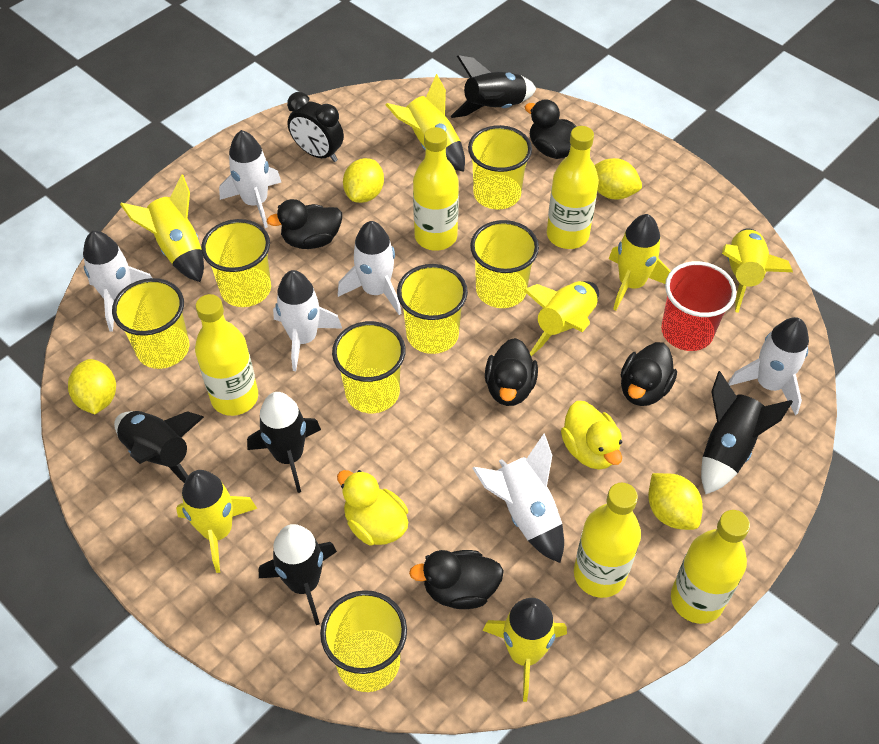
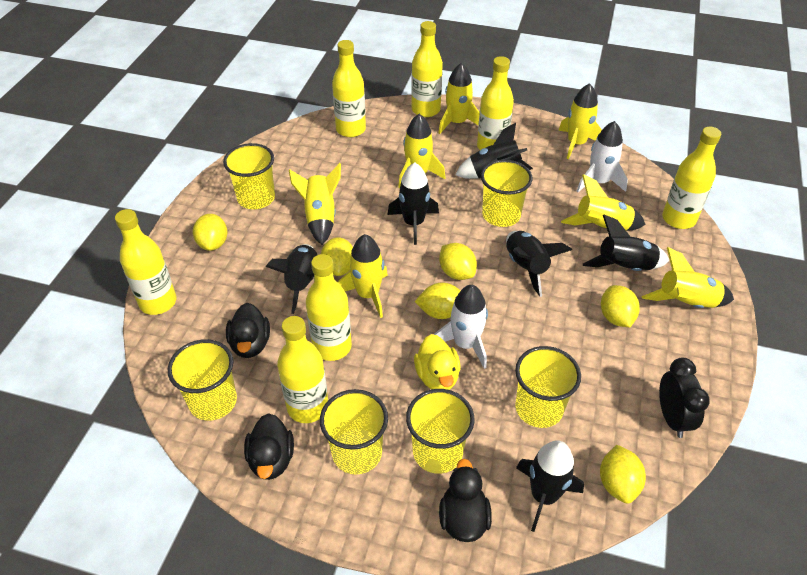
black duck: [267,199,342,249] [409,550,504,609] [485,338,538,406] [525,99,577,159] [621,342,677,406] = 5 -> [226,303,270,358] [244,413,294,480] [439,459,492,542] = 3
black rocket: [114,411,204,483] [247,392,321,493] [259,524,337,625] [451,55,536,118] [701,371,793,494] = 5 -> [265,244,317,314] [387,162,439,245] [455,123,533,179] [506,231,572,297] [516,440,584,532] [583,215,669,271] = 6
red cup: [661,261,736,351] = 1 -> none = 0
white rocket: [83,231,152,332] [219,130,281,228] [273,270,342,371] [338,221,402,315] [472,433,564,563] [728,317,809,415] = 6 -> [434,285,488,369] [577,121,628,192] = 2
yellow bottle: [195,294,258,416] [413,127,459,251] [547,126,599,249] [574,483,641,598] [671,510,750,624] = 5 -> [115,209,177,315] [277,316,328,423] [306,254,352,361] [332,40,366,137] [411,21,443,117] [477,56,514,150] [662,127,721,229] = 7
yellow cup: [112,278,189,369] [201,219,271,307] [320,590,407,692] [332,321,406,413] [397,264,468,354] [468,125,532,210] [470,220,539,308] = 7 -> [168,339,237,421] [223,143,275,209] [320,389,388,475] [406,389,475,474] [481,160,532,227] [515,346,581,428] = 6
yellow duck: [337,470,408,545] [561,401,622,470] = 2 -> [414,334,460,390] = 1
yellow lemon: [68,359,116,414] [343,158,384,203] [594,158,642,200] [648,473,703,530] = 4 -> [193,214,227,251] [321,237,353,276] [415,282,460,319] [439,243,477,280] [600,445,646,504] [601,285,640,327] = 6

